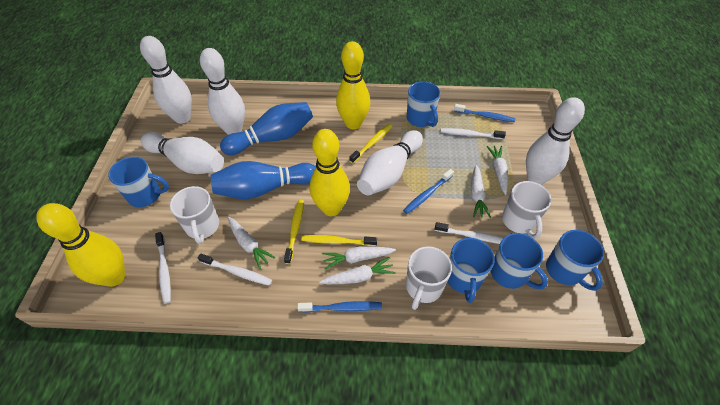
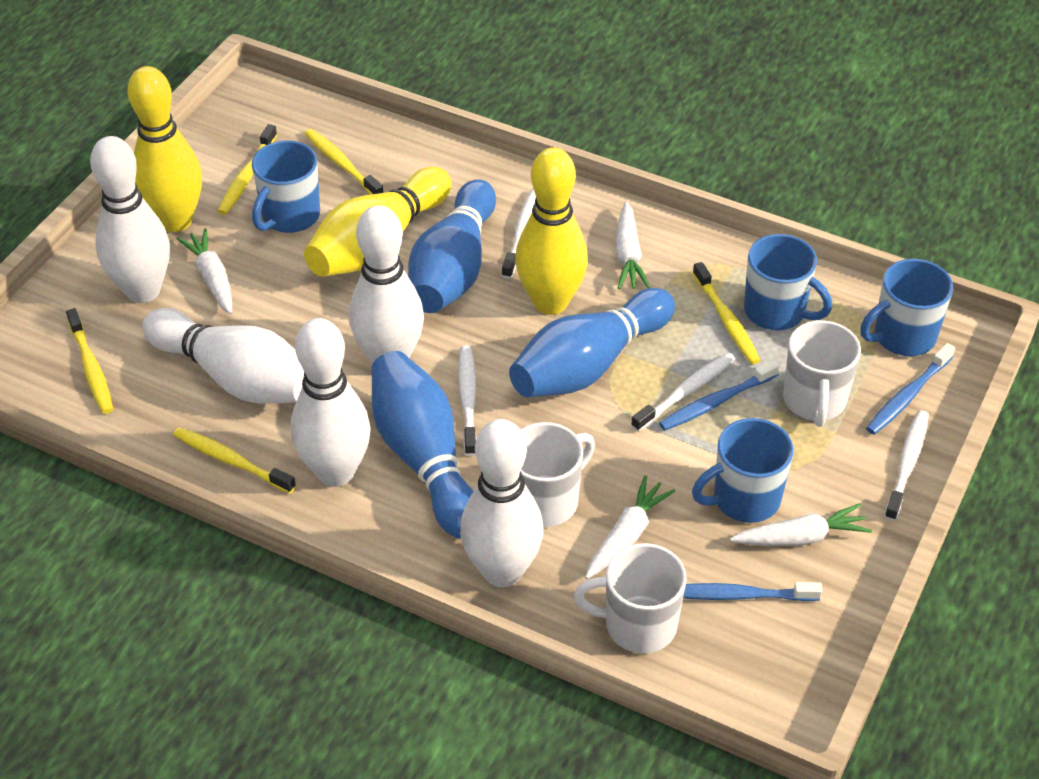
blue bowling pin: [210,161,316,199] [220,102,313,155] = 2 -> [371,351,473,538] [408,179,496,313] [509,288,675,397] = 3
blue mug: [108,157,169,208] [407,82,440,127] [448,238,495,303] [491,233,548,289] [546,230,604,291] = 5 -> [252,140,320,233] [692,418,794,523] [744,234,832,330] [860,259,953,356] = 4
white carrot: [228,217,276,269] [319,257,396,284] [322,246,396,269] [471,165,491,218] [486,146,508,195] = 5 -> [176,228,232,315] [585,475,676,579] [615,202,650,289] [730,503,872,546] = 4
yellow toothbrush: [284,200,304,264] [301,235,377,246] [349,124,392,163] = 3 -> [66,308,113,414] [173,427,296,493] [218,124,277,215] [305,129,383,195] [693,262,760,364] = 5

